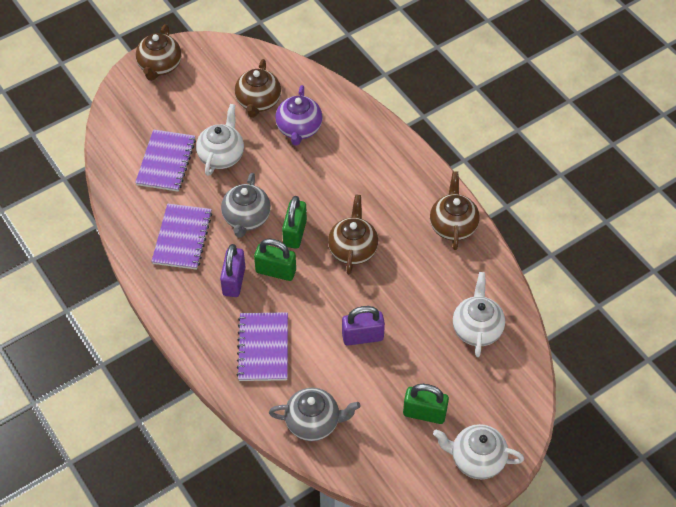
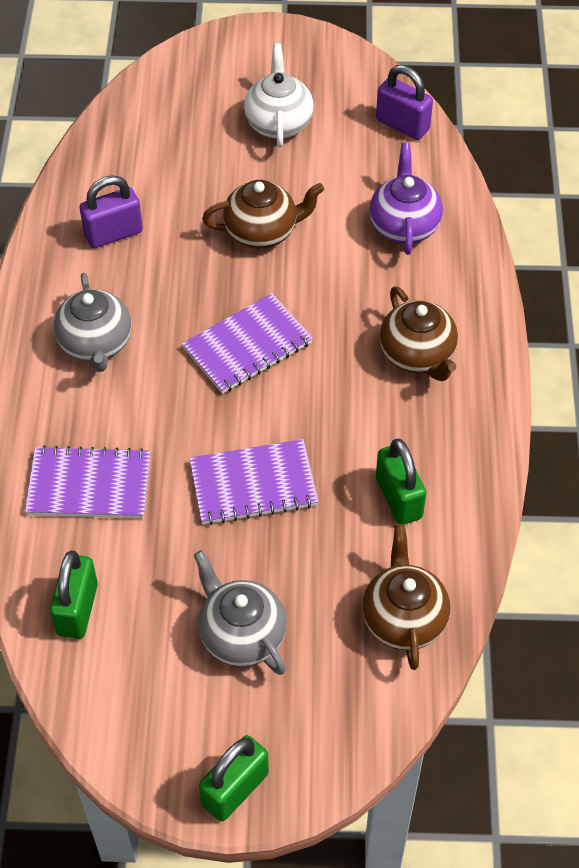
brown teapot: [136,24,181,81] [235,59,281,118] [328,194,378,274] [430,171,480,250] = 4 -> [202,180,324,249] [362,524,450,670] [380,286,458,381] = 3
white teapot: [196,104,244,176] [433,424,524,479] [453,272,505,357] = 3 -> [244,44,314,147] = 1

